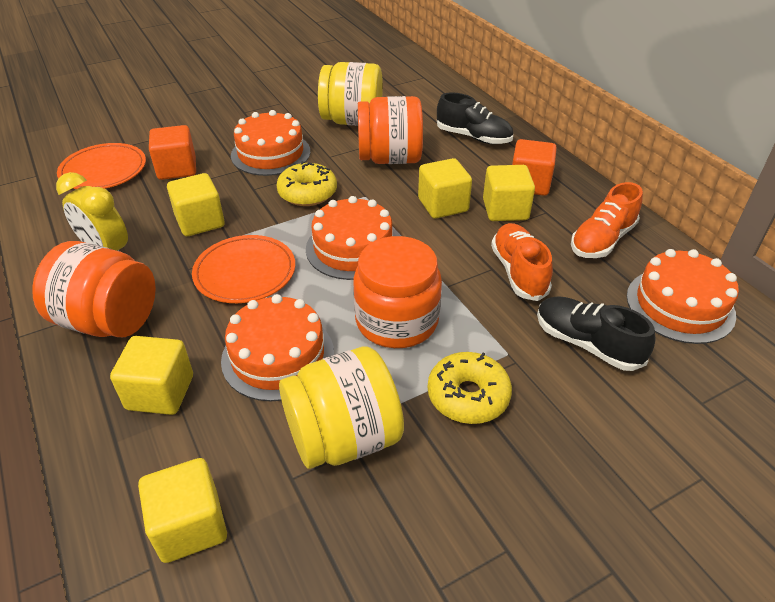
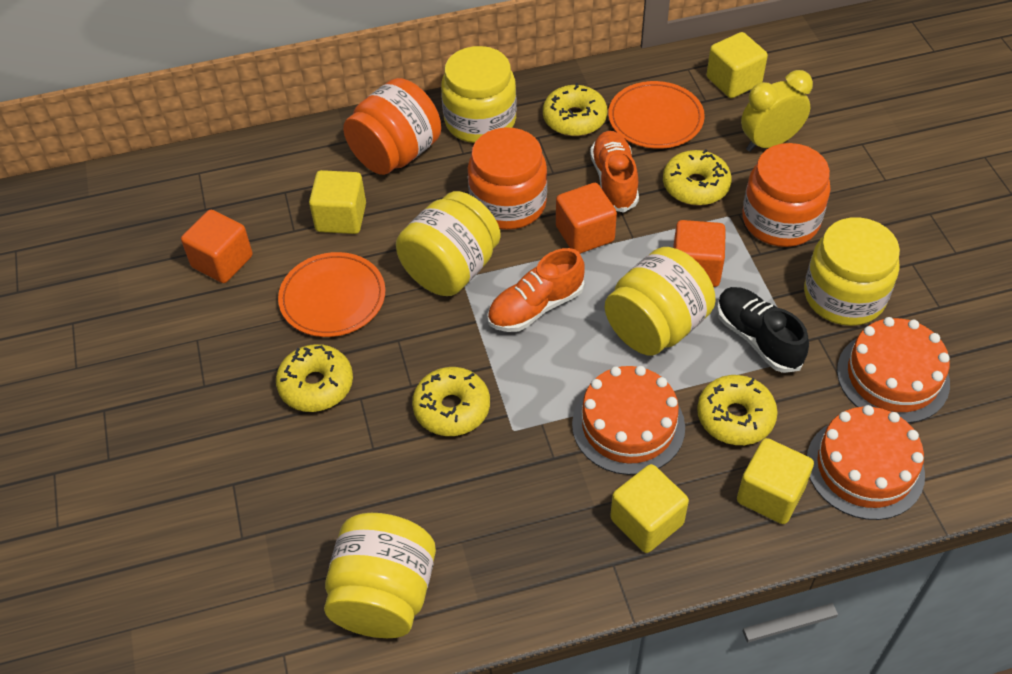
black shoe: [437,92,513,144] [537,296,655,371] = 2 -> [717,287,809,373] = 1
orange cake: [221,294,334,402] [231,110,311,176] [306,196,396,280] [627,249,739,344] = 4 -> [572,366,685,475] [807,405,925,520] [837,317,950,423] = 3
orange cube: [149,125,196,180] [512,139,557,196] = 2 -> [181,210,253,283] [556,183,617,254] [673,220,726,287] = 3
yellow cube: [110,336,193,415] [138,458,227,563] [167,173,225,236] [418,158,472,219] [483,165,535,221] = 5 -> [309,170,366,234] [610,464,689,553] [706,32,768,98] [737,438,814,524] = 4
yellow donut: [276,161,337,206] [428,352,512,424] = 2 -> [276,344,353,412] [412,367,490,436] [543,83,607,136] [663,149,732,206] [697,375,778,445] = 5
yellow jar: [279,346,404,469] [318,62,383,126] = 2 -> [324,513,436,638] [396,191,501,296] [441,46,517,143] [604,247,716,355] [804,217,900,326] = 5

